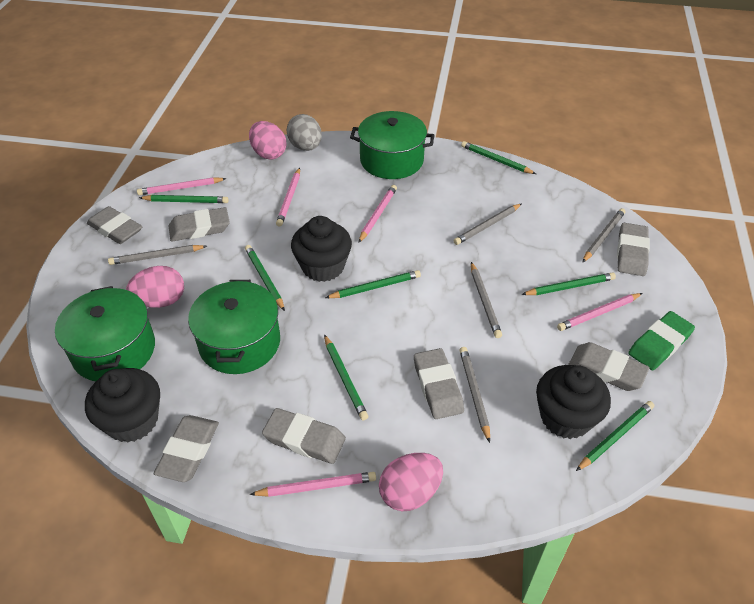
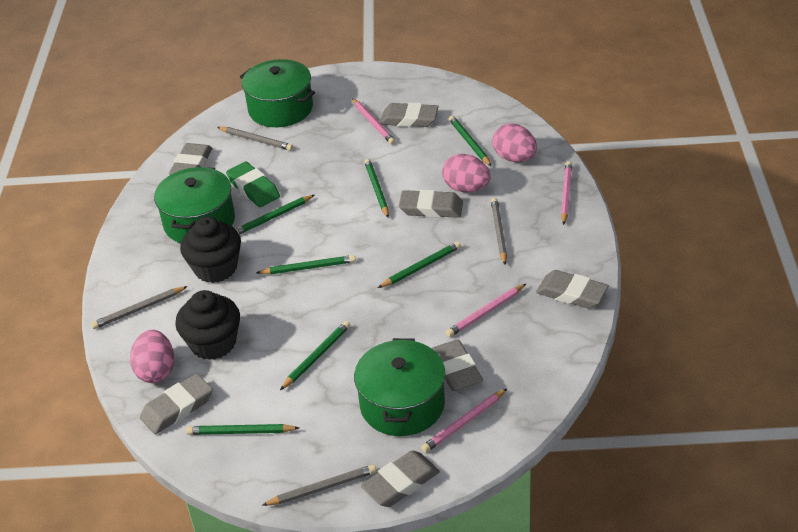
black cupcake: [85,368,160,443] [291,216,352,282] [536,365,611,439] = 3 -> [175,290,240,360] [180,216,241,283] = 2
grey egg: [287,114,322,151] = 1 -> none = 0
grey pencil: [108,245,207,265] [453,203,522,245] [459,347,490,443] [471,262,502,338] [582,208,626,263] = 5 -> [91,286,188,329] [217,127,293,151] [262,464,376,506] [491,198,507,265] = 4
pink pencil: [137,177,227,195] [250,472,376,497] [276,168,300,227] [358,185,397,243] [557,293,643,331] = 5 -> [352,98,395,145] [421,389,507,453] [446,284,526,337] [561,161,572,225] = 4

